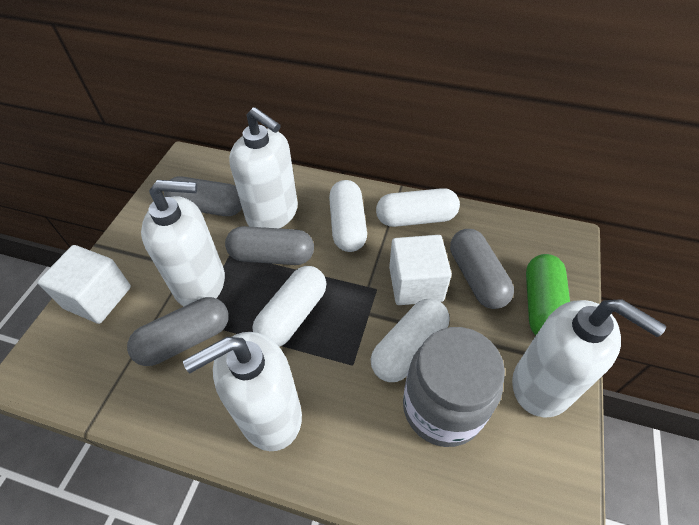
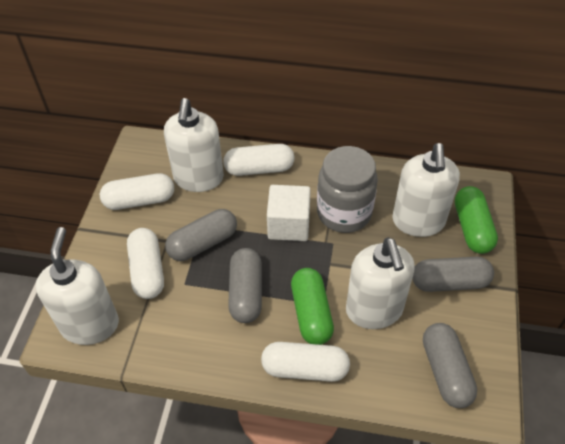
green capsule: [526,254,570,336] = 1 -> [291,268,334,345] [455,186,498,254] = 2
white cube: [37,245,131,324] [389,235,452,305] = 2 -> [267,185,311,241] = 1

